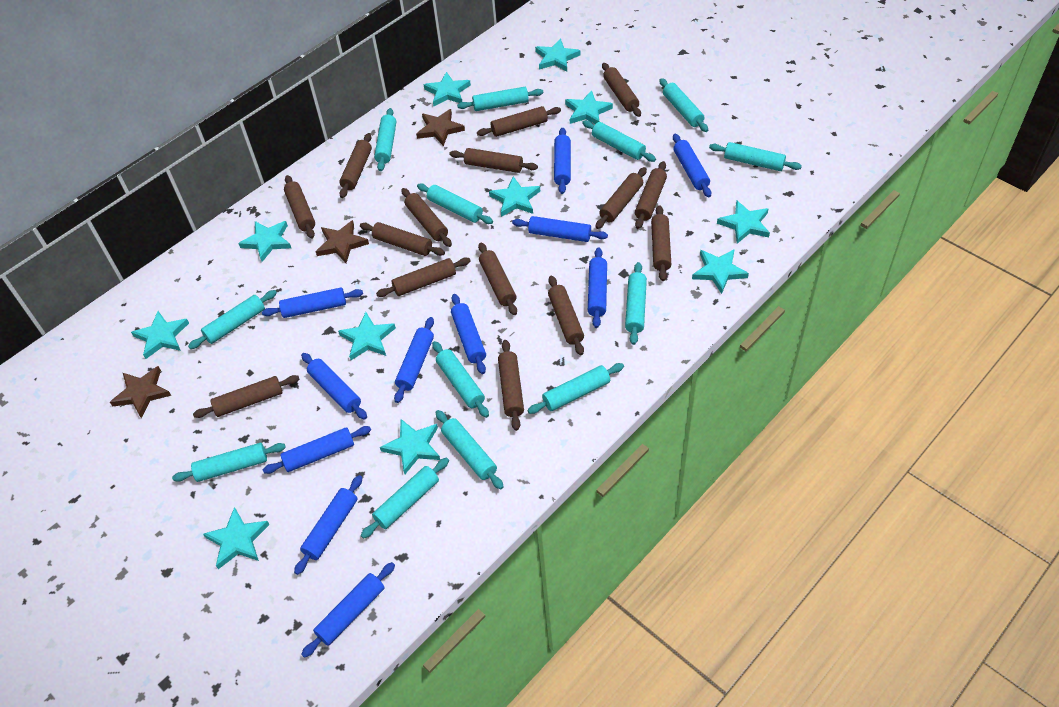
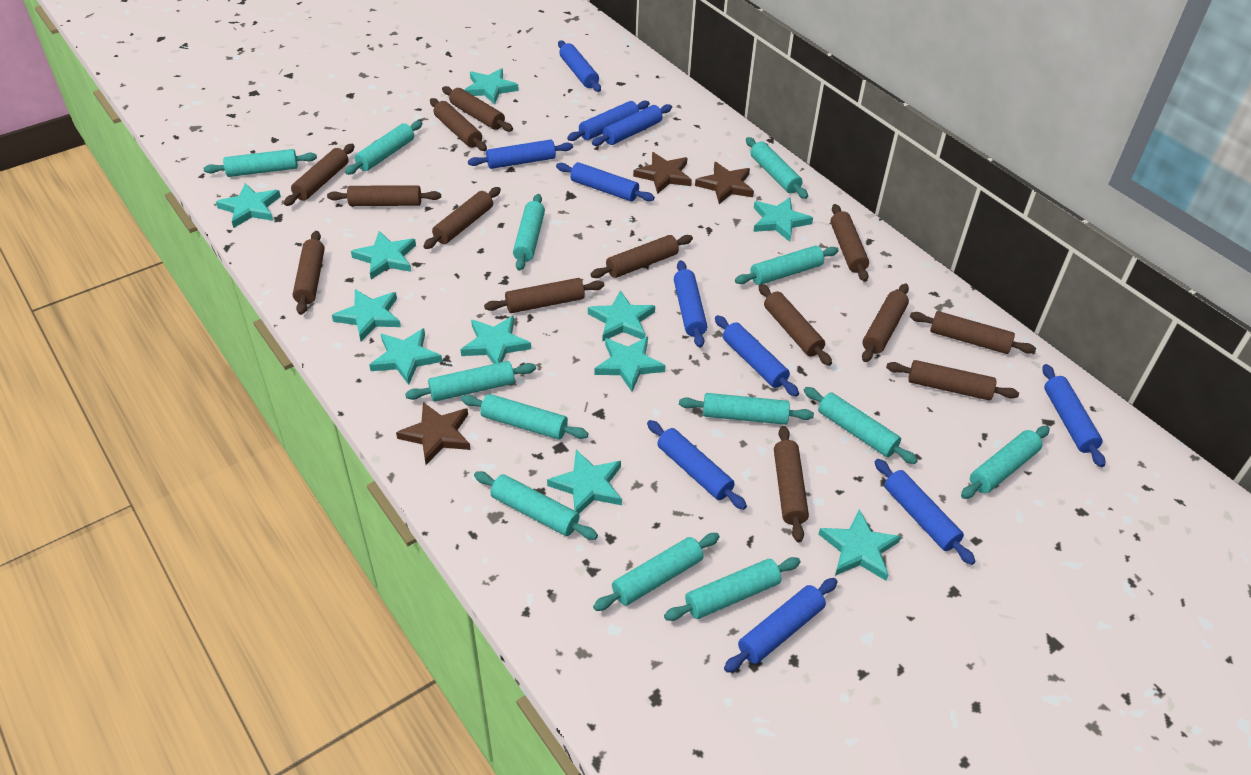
brown rolling pin: [193,375,299,418] [284,175,315,239] [339,133,372,198] [360,222,445,256] [376,258,471,297] [402,188,452,247] [449,148,538,173] [477,106,561,137] [478,243,517,315] [498,340,524,431] [548,276,584,355] [596,167,647,229] [602,63,641,117] [635,161,667,229] [651,205,671,281] = 15 -> [284,144,355,206] [293,231,325,315] [327,185,441,206] [423,187,501,249] [430,98,487,151] [442,86,513,132] [484,278,604,313] [590,235,693,278] [758,284,832,366] [774,426,809,542] [831,204,869,282] [862,283,909,362] [886,360,1019,400] [910,311,1036,354] = 14

